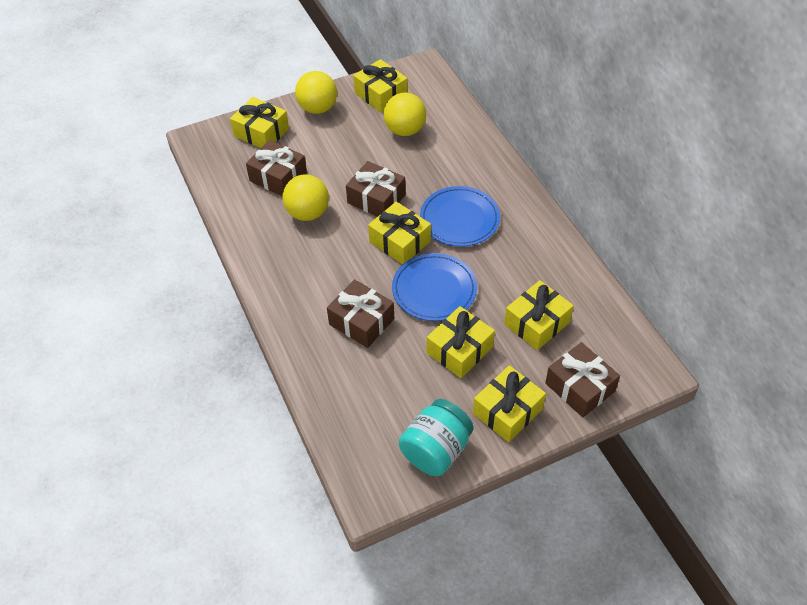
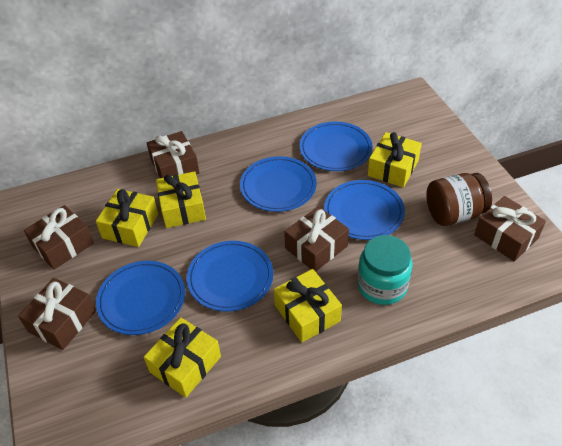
blue plate: [392,253,477,321] [420,186,500,246] = 2 -> [96,261,185,335] [187,241,273,312] [240,156,317,212] [299,122,372,171] [324,180,405,240] = 5
brown gift: [246,140,307,197] [327,279,394,348] [346,161,406,217] [545,342,620,417] = 4 -> [18,278,96,350] [24,205,94,270] [147,131,199,178] [284,206,349,272] [474,196,546,262] = 5
brown jar: none = 0 -> [426,173,492,226] = 1
yellow ball: [283,174,329,221] [295,71,337,114] [384,93,426,136] = 3 -> none = 0
yellow gift: [230,97,289,148] [353,59,408,112] [368,202,431,264] [427,306,495,378] [473,365,546,442] [504,280,574,350] = 6 -> [96,189,158,247] [144,318,221,398] [156,171,206,228] [274,269,342,342] [368,132,422,188] = 5

